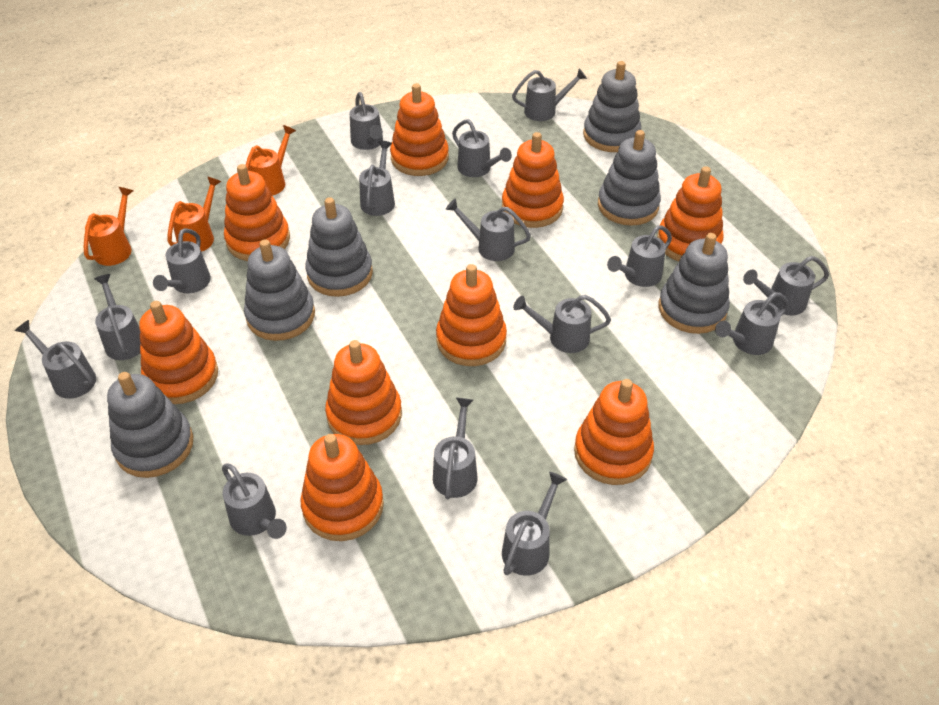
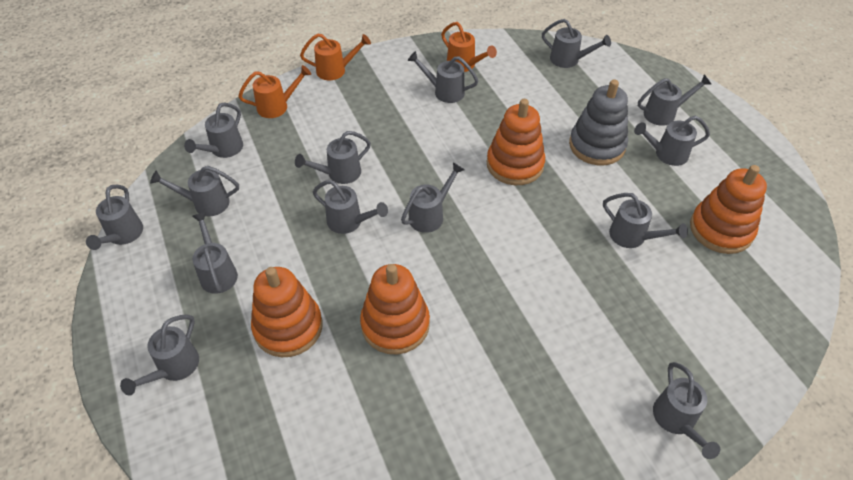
grey stacking toy: [107,372,193,478] [244,240,315,341] [305,197,373,297] [583,61,641,152] [598,130,661,226] [659,233,730,334] = 6 -> [569,79,628,165] = 1
grey watering can: [15,320,96,399] [94,274,141,360] [153,228,211,293] [222,463,287,539] [350,92,383,150] [359,141,395,216] [433,398,478,499] [446,198,531,261] [452,119,512,177] [502,472,567,576] [512,69,587,121] [513,295,611,353] [607,225,672,287] [715,292,789,355] [743,256,829,315] = 15 -> [86,185,143,250] [120,314,199,395] [150,166,239,216] [184,103,243,158] [192,212,238,294] [295,131,371,184] [313,180,388,234] [401,162,465,233] [408,51,478,103] [542,19,611,68] [603,193,688,248] [634,116,710,166] [638,74,711,126] [653,362,720,459] = 14
orange stacking toy: [139,301,218,404] [224,164,290,261] [300,434,384,541] [325,340,402,445] [390,83,449,176] [436,264,507,366] [502,132,564,228] [574,379,654,485] [657,166,724,261] = 9 -> [251,267,323,357] [360,264,430,355] [487,99,545,185] [690,165,767,254] = 4

